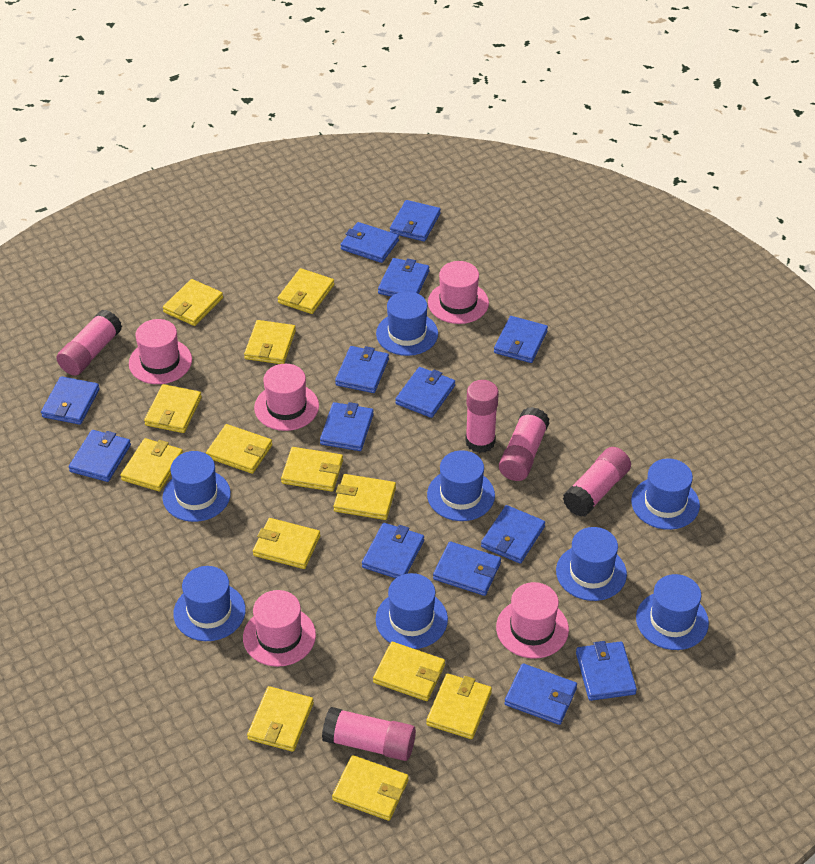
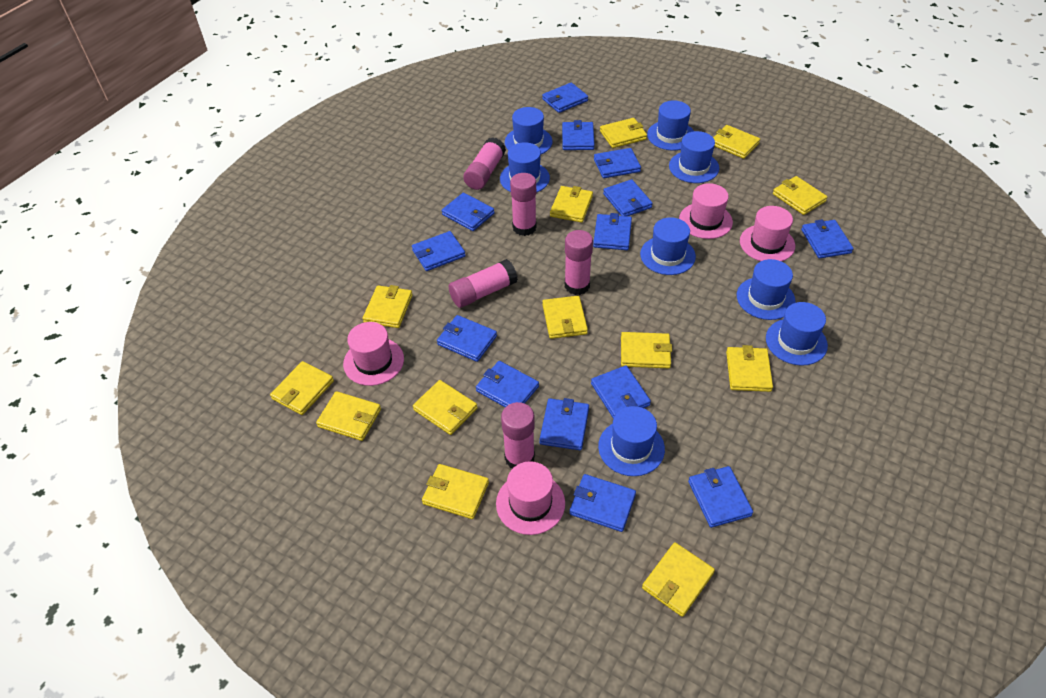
pink hat: [129,319,192,384] [243,590,316,667] [254,364,319,431] [428,261,489,324] [496,582,569,658] = 5 -> [343,322,404,386] [496,461,565,535] [679,183,733,239] [740,206,795,261] = 4

